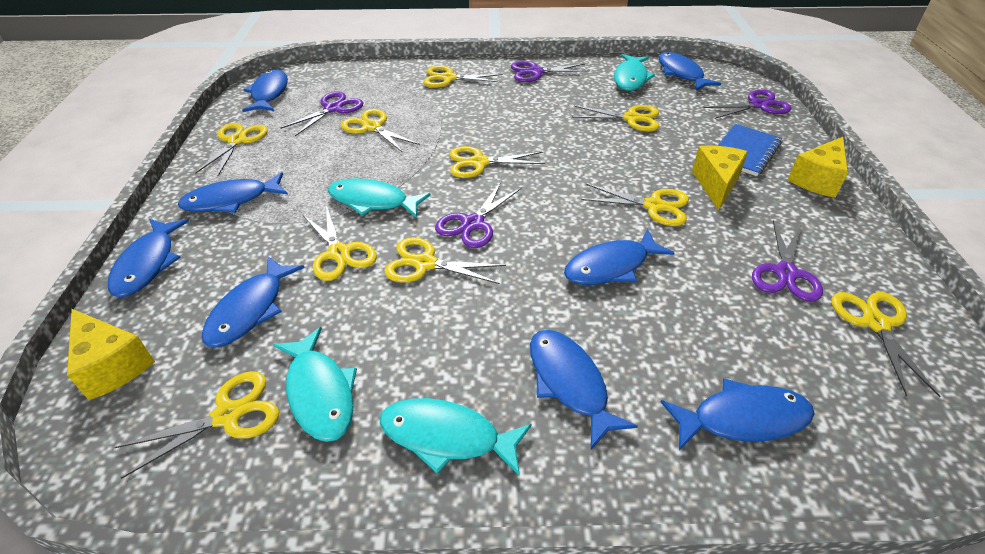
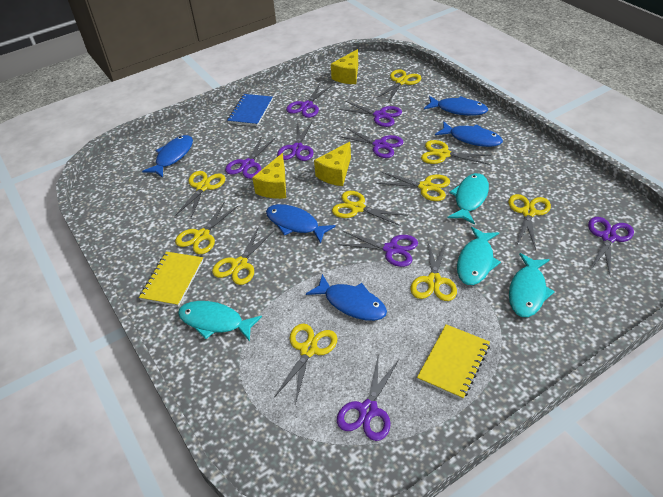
blue fish: [108,219,189,297] [178,172,288,213] [201,256,305,347] [242,70,288,112] [530,330,638,450] [564,229,674,285] [658,52,721,91] [661,378,814,450] = 8 -> [142,135,193,178] [266,204,336,244] [306,274,387,321] [424,96,488,116] [435,121,503,147] = 5
purple scissors: [281,91,363,136] [435,182,522,248] [511,61,590,82] [703,90,792,119] [752,220,823,302] = 5 -> [225,136,275,179] [277,122,314,161] [286,84,332,118] [337,127,403,158] [337,357,399,441] [338,231,418,267] [339,101,402,127] [588,217,634,275] = 8
yellow notebook: none = 0 -> [139,252,203,307] [417,324,490,400] = 2

